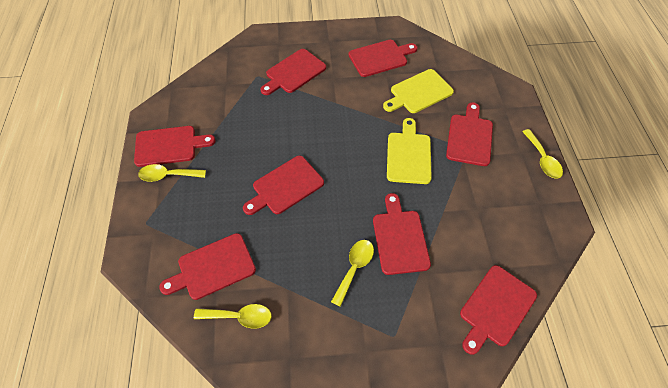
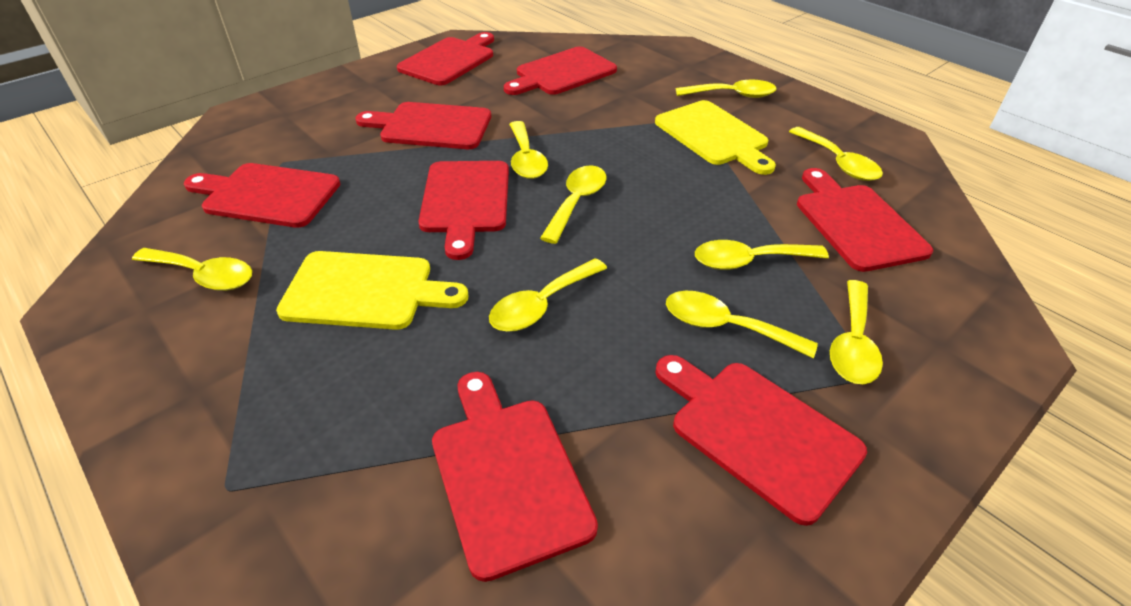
yellow spoon: [138,164,206,182] [194,304,272,329] [331,240,374,307] [522,129,563,179] = 4 -> [132,248,252,291] [489,258,607,332] [509,121,548,179] [540,165,606,244] [666,291,818,358] [676,79,776,98] [695,240,829,270] [789,127,883,181] [830,280,883,384] = 9

